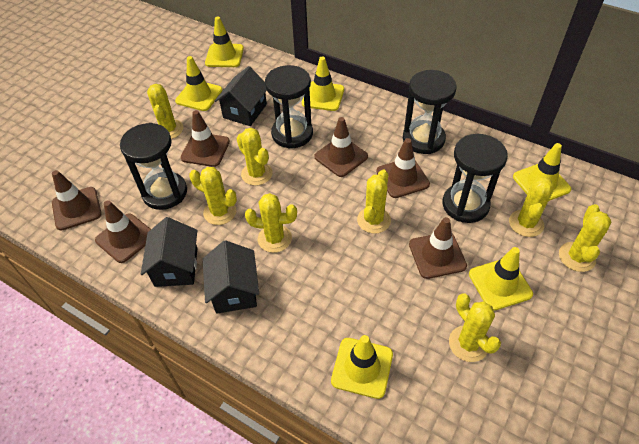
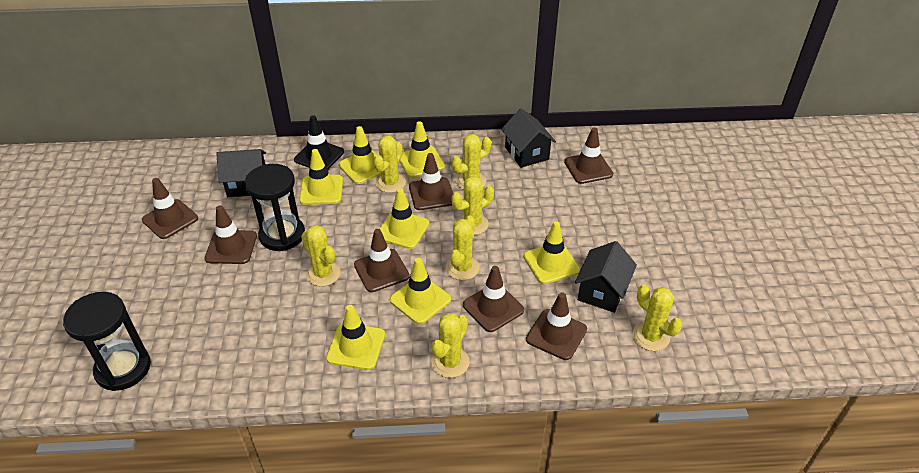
black hourglass: [120,123,187,210] [265,65,313,149] [403,70,457,154] [443,134,508,223] = 4 -> [63,292,151,391] [245,164,305,251] = 2
black traffic cone: none = 0 -> [294,115,344,169] = 1
brown traffic cone: [52,170,102,230] [95,200,151,263] [181,110,230,167] [314,117,368,177] [376,138,430,198] [409,217,467,279] = 6 -> [142,178,198,239] [205,206,257,264] [354,229,410,292] [409,153,453,210] [463,266,524,332] [526,293,587,360] [564,127,613,184] = 7
yellow cactus: [147,84,183,139] [189,167,237,225] [237,128,272,186] [245,193,297,253] [357,169,391,234] [449,294,501,362] [509,177,554,237] [559,204,611,272] = 8 -> [301,225,340,287] [373,136,406,193] [432,313,470,378] [446,215,480,280] [452,134,491,190] [452,176,494,235] [633,284,682,351] = 7
yellow traffic cone: [175,56,223,111] [205,17,244,67] [302,56,344,111] [331,335,393,399] [469,247,533,311] [513,143,571,201] = 6 -> [299,149,343,205] [326,305,385,370] [339,126,381,184] [379,188,430,249] [390,258,451,324] [400,121,445,178] [524,222,580,284] = 7

